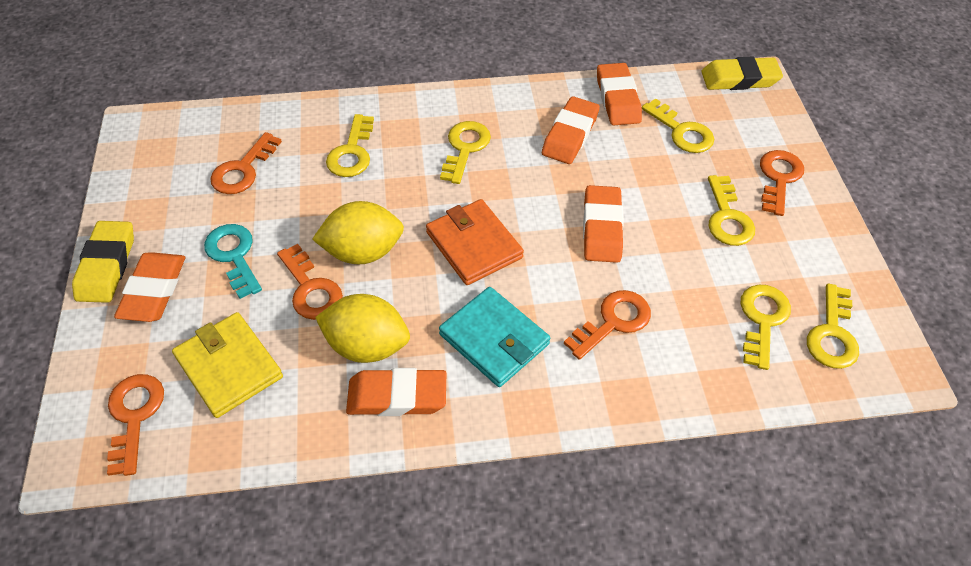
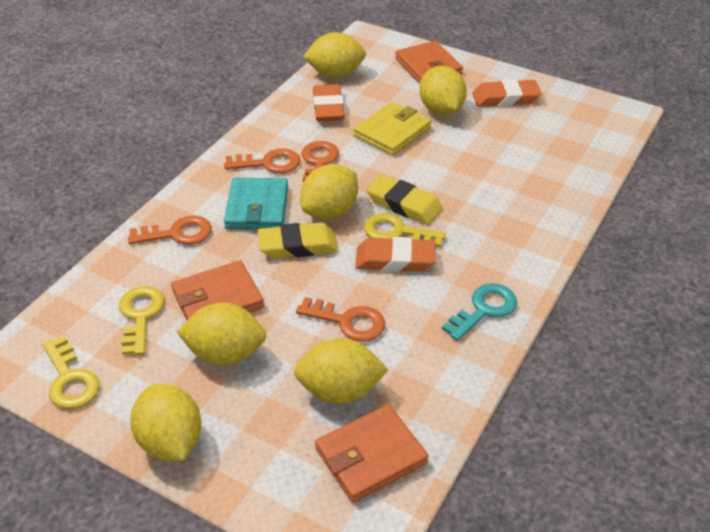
orange eraser: [114,252,185,322] [346,368,446,416] [542,96,600,164] [583,185,624,263] [597,63,642,126] = 5 -> [313,84,345,121] [355,237,436,272] [472,79,541,107] = 3
orange key: [107,374,164,476] [210,132,282,194] [277,244,343,320] [564,290,651,360] [760,150,804,216] = 5 -> [128,215,212,245] [224,148,300,173] [296,297,385,342] [302,141,339,182] = 4
orange wallet: [426,199,524,285] = 1 -> [171,260,264,320] [315,404,429,503] [395,41,463,84] = 3
yellow key: [326,114,374,177] [440,121,491,184] [642,98,714,153] [708,175,755,246] [741,285,791,370] [807,283,859,369] = 6 -> [43,336,100,409] [119,286,165,355] [364,213,446,247] = 3
yellow lemon: [312,201,404,264] [315,294,410,363] = 2 -> [130,384,201,461] [176,303,266,365] [294,338,389,404] [300,164,358,219] [303,32,366,77] [419,66,467,115] = 6

